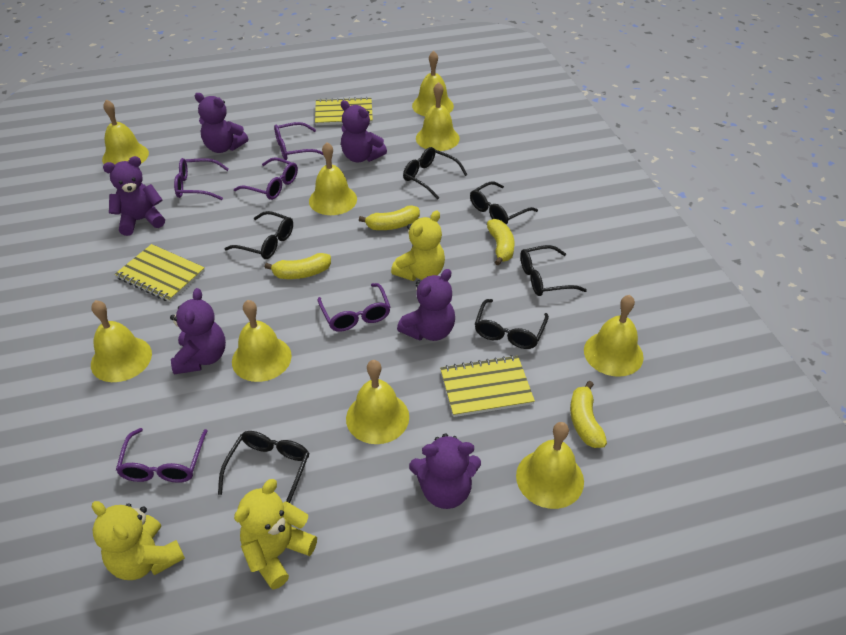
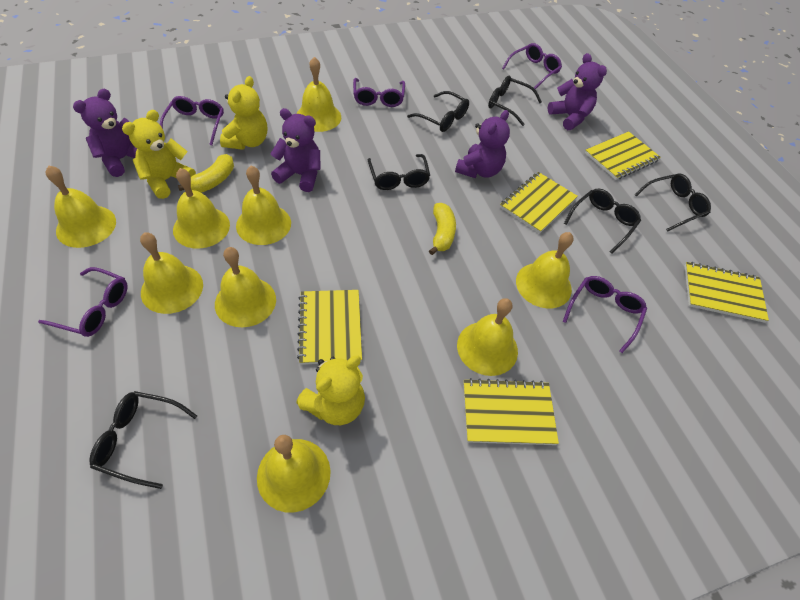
purple teddy bear: [103,156,165,236] [170,288,226,374] [195,93,248,153] [341,100,387,162] [397,269,455,341] [409,433,481,509] = 6 -> [73,89,137,177] [270,108,321,192] [455,110,510,178] [547,53,607,130] = 4
yellow banana: [265,253,331,279] [359,205,420,230] [487,219,515,266] [570,381,607,448] = 4 -> [178,154,234,193] [429,203,456,255] = 2
yellow notebook: [115,244,205,302] [315,97,373,125] [440,355,535,417] = 3 -> [297,290,362,365] [463,378,559,445] [500,172,578,234] [585,131,661,180] [684,262,769,323] = 5

